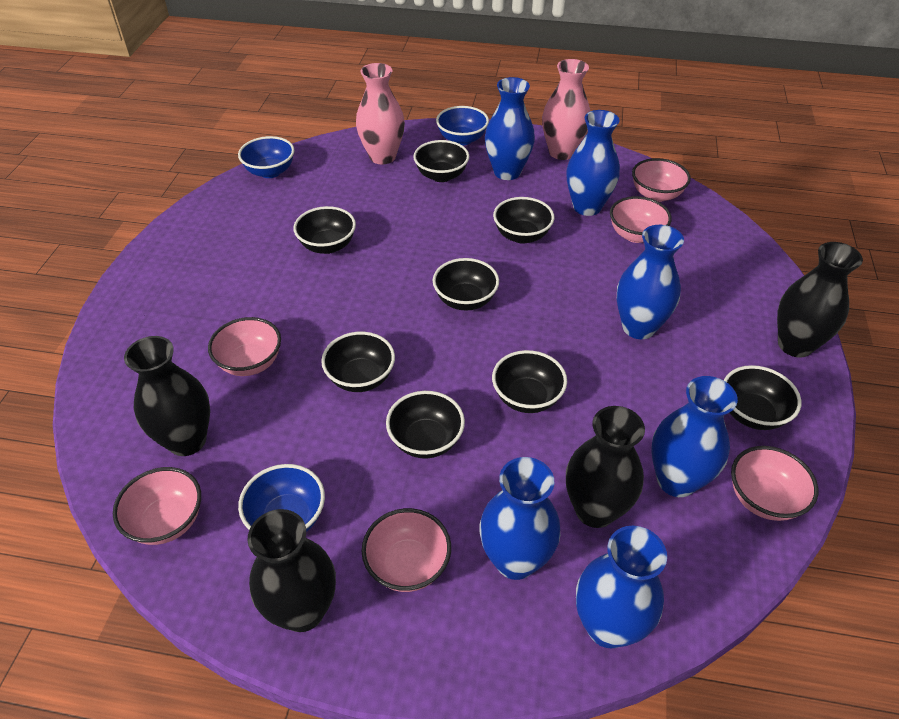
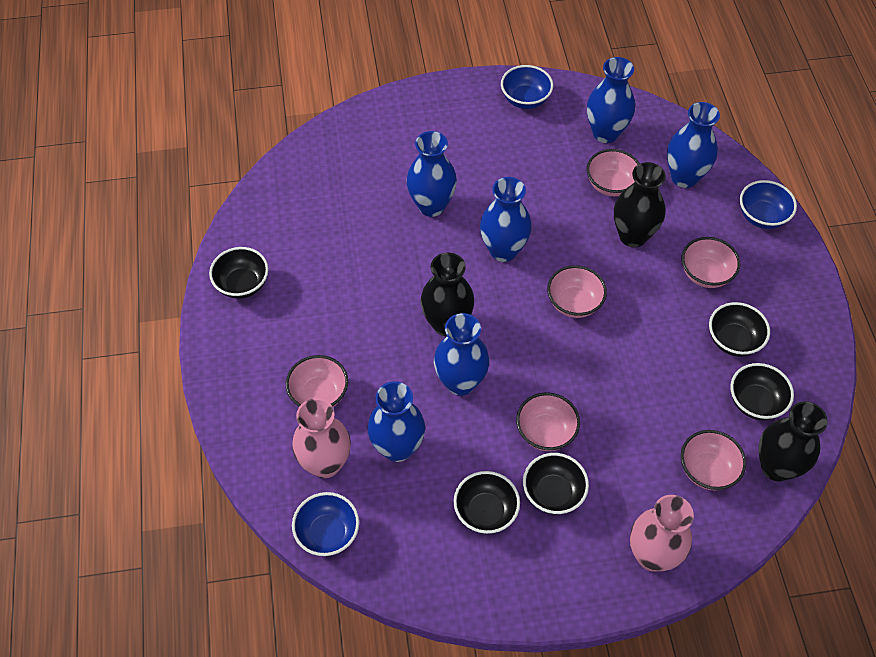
black bowl: [293,206,356,254] [321,332,395,392] [386,391,465,459] [413,140,469,182] [433,258,499,310] [492,350,567,413] [493,197,554,244] [724,365,801,430] = 8 -> [209,247,269,299] [453,471,520,534] [523,453,589,514] [709,302,770,356] [730,363,794,420] = 5
black vase: [124,336,210,456] [247,509,336,632] [566,406,645,528] [777,242,863,358] = 4 -> [421,253,474,336] [614,162,666,247] [758,401,828,481] = 3

